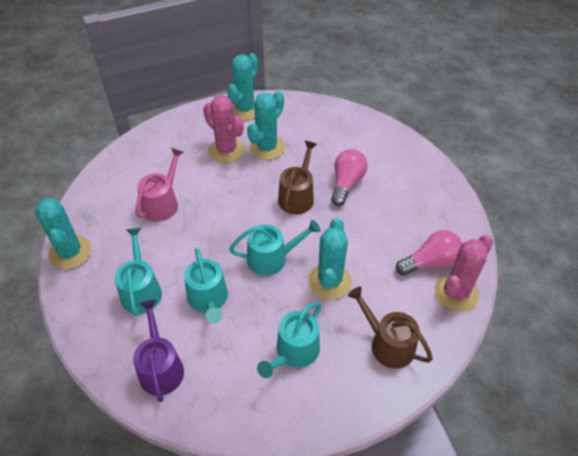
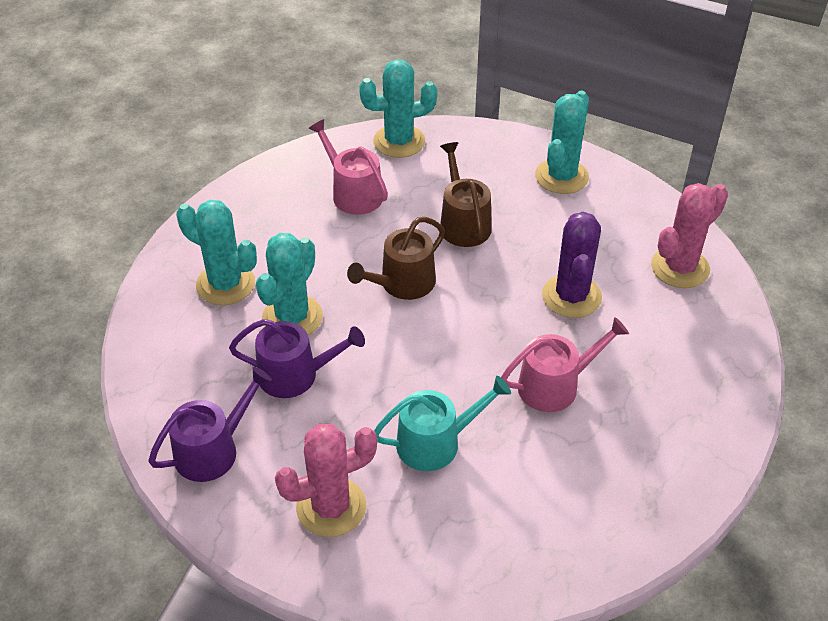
pink light bulb: [331,149,368,206] [396,230,462,275] = 2 -> none = 0
pink watering can: [135,148,183,221] = 1 -> [308,119,388,215] [501,317,629,412] = 2
purple cactus: none = 0 -> [542,212,602,318] = 1
purple watering can: [133,299,184,402] = 1 -> [148,367,272,482] [229,319,365,398] = 2
turquoise watering can: [114,228,162,316] [184,248,228,324] [229,220,320,276] [257,302,322,378] = 4 -> [374,376,511,471] = 1

